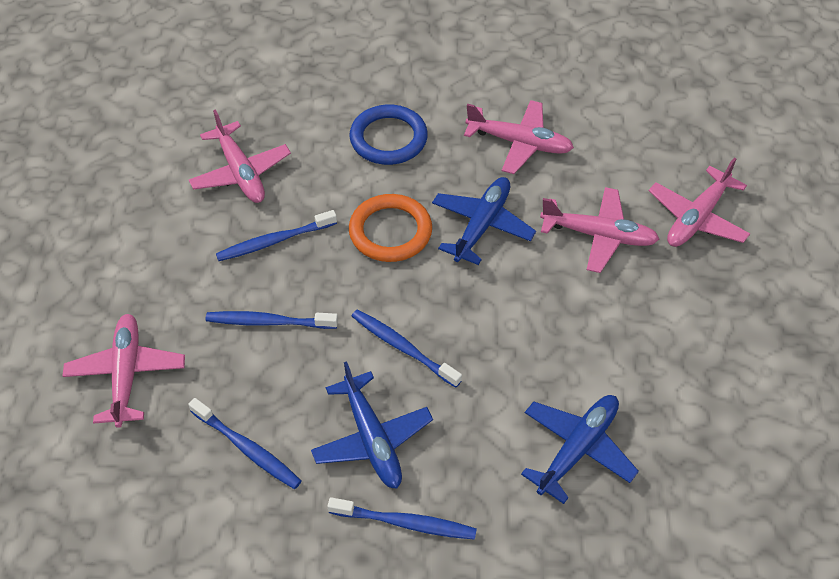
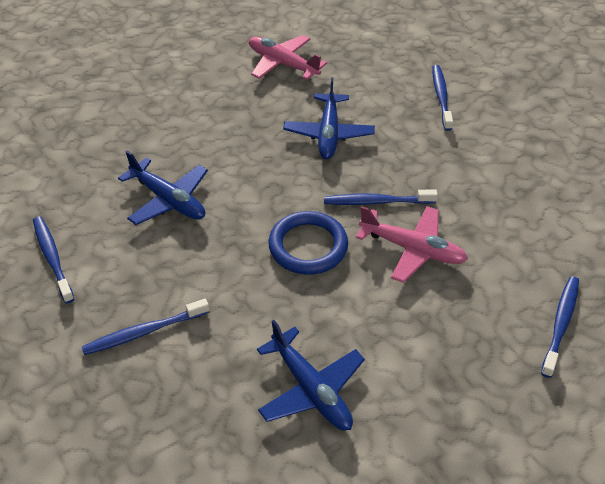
orange ring: [349,194,432,262] = 1 -> none = 0
pink plane: [62,314,185,428] [189,109,291,203] [464,100,574,174] [540,187,659,273] [649,157,750,247] = 5 -> [249,35,327,80] [356,206,468,283] = 2

